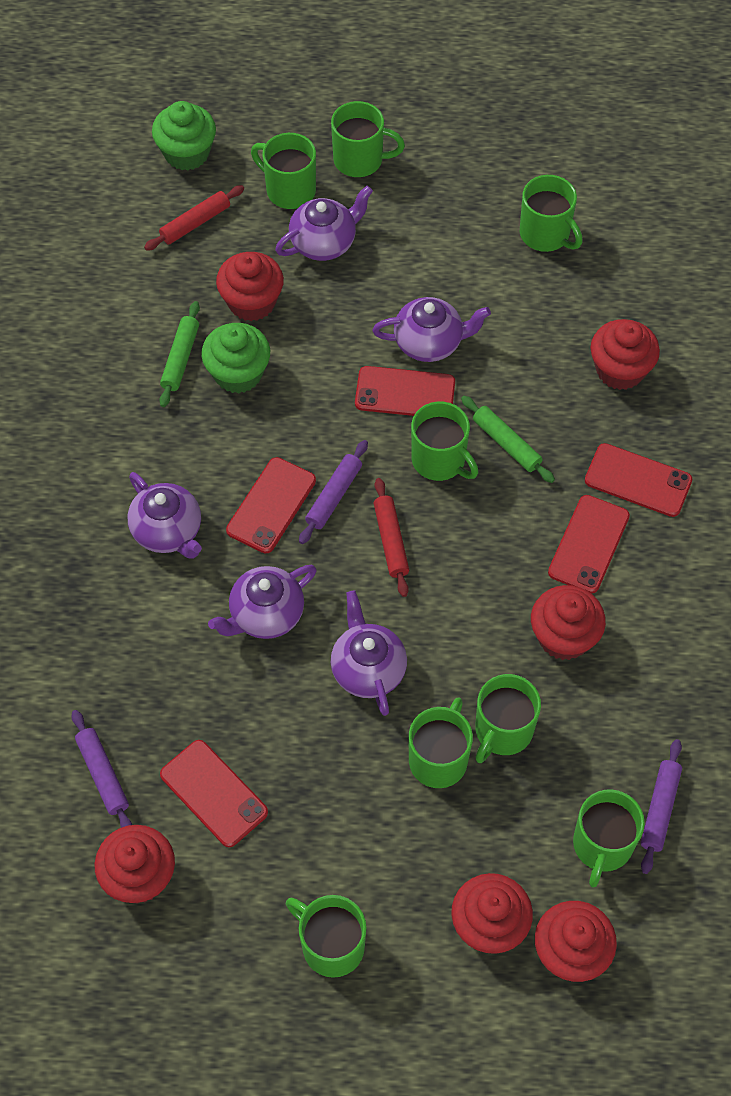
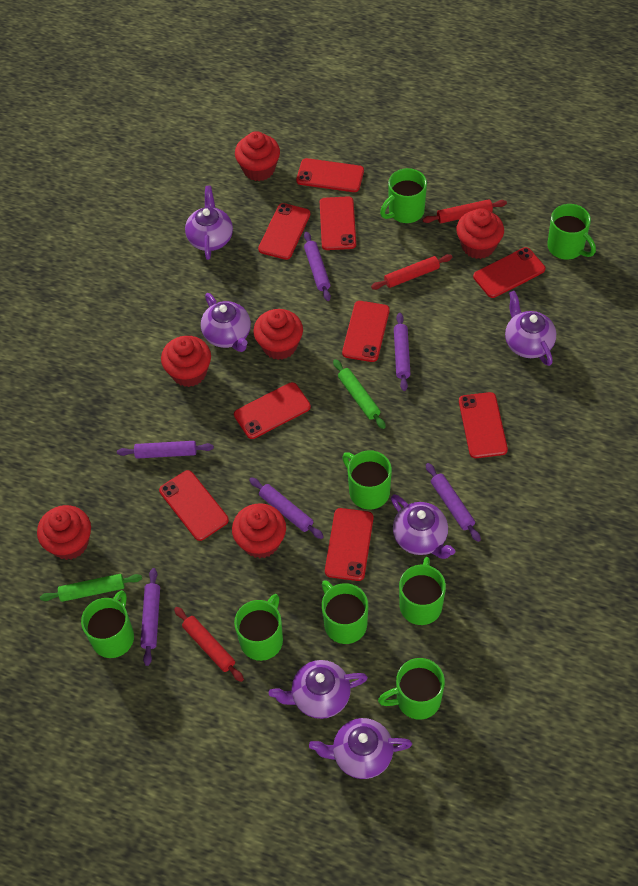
green cupcake: [152,101,216,171] [201,323,270,394] = 2 -> none = 0
purple rolling pin: [72,710,132,828] [299,440,368,544] [641,739,682,874] = 3 -> [117,441,214,459] [140,568,160,666] [249,477,324,539] [304,232,331,301] [394,313,411,391] [426,463,481,542] = 6
purple teapot: [128,472,202,559] [208,565,317,639] [275,186,373,261] [331,590,407,716] [372,297,491,362] = 5 -> [185,186,233,260] [201,293,251,352] [269,660,368,719] [309,718,412,779] [391,494,455,559] [505,291,556,366] = 6
red phone: [160,740,268,847] [226,457,316,553] [355,366,455,416] [548,495,630,594] [585,443,692,517] = 5 -> [159,470,229,541] [234,382,311,439] [258,203,310,260] [296,158,364,192] [320,196,356,250] [325,508,373,581] [342,301,390,362] [459,392,508,458] [473,247,545,298] = 9
red rolling pin: [144,185,244,251] [374,478,409,597] = 2 -> [174,607,244,682] [371,254,452,290] [423,199,507,223] = 3

